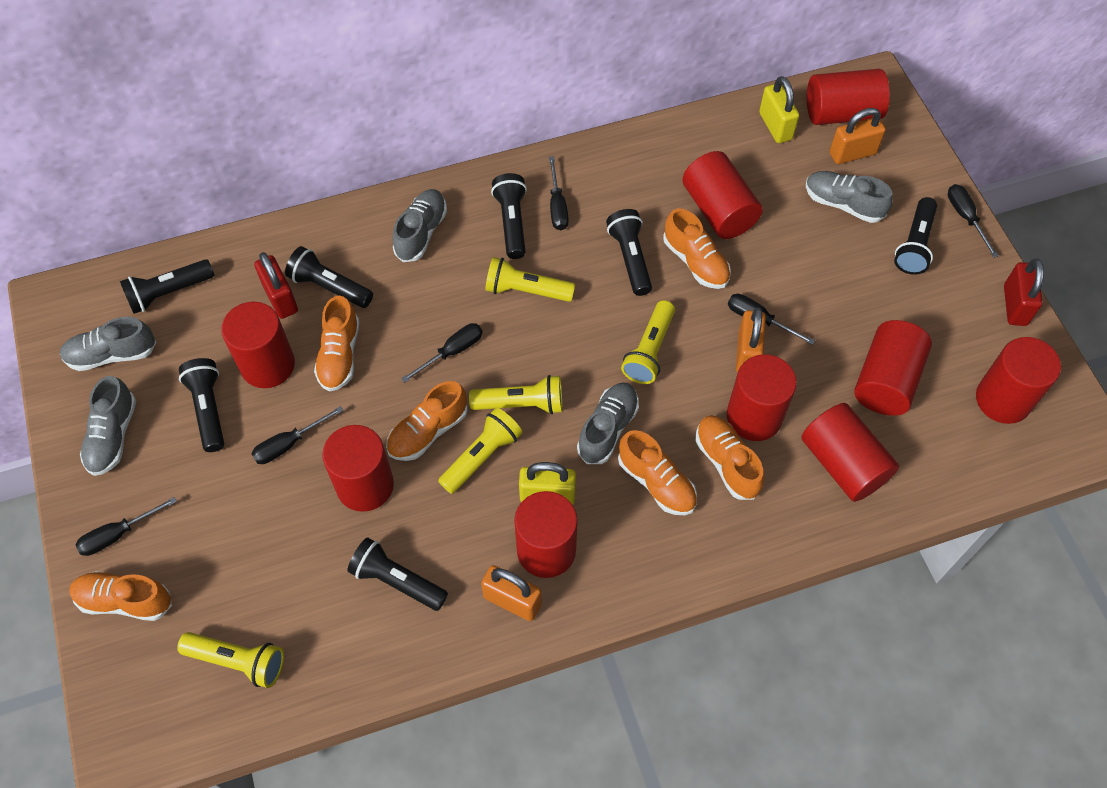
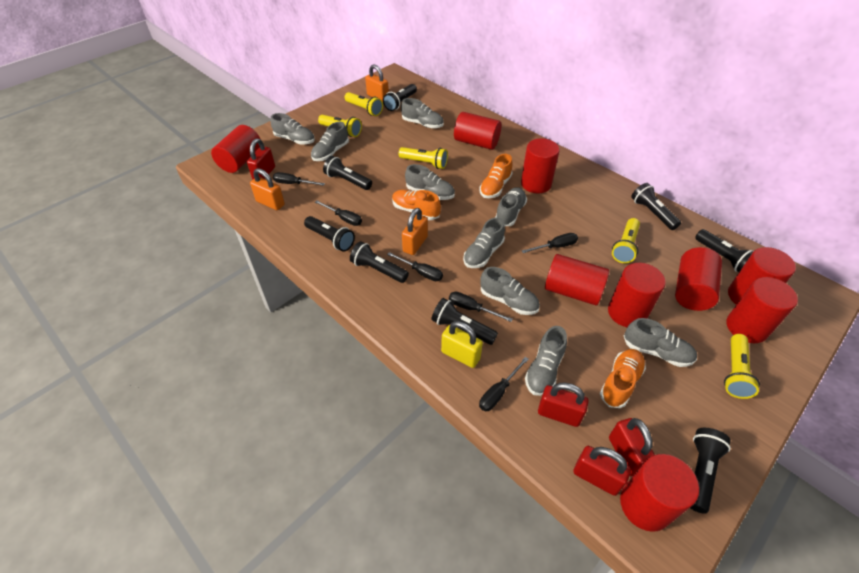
black flashlight: [120,259,214,314] [179,358,224,452] [285,246,373,308] [347,537,448,611] [491,173,527,259] [606,209,652,296] [894,197,937,275] = 7 -> [304,216,355,252] [323,156,372,190] [350,241,409,283] [383,84,417,111] [431,298,498,345] [631,183,681,230] [690,428,731,514] [695,229,754,272] = 8
grey shoe: [60,317,156,371] [80,376,136,476] [393,189,447,262] [577,383,639,464] [806,171,893,223] = 5 -> [271,113,315,145] [311,122,349,161] [401,98,444,128] [405,164,455,200] [463,217,505,268] [480,267,540,315] [495,187,527,226] [525,326,567,396] [624,318,697,367] = 9
orange shoe: [69,571,172,621] [314,296,360,392] [386,381,468,461] [618,430,697,515] [663,209,731,289] [695,415,764,500] = 6 -> [392,190,441,220] [480,154,512,198] [600,349,646,408] = 3
red padlock: [254,252,298,319] [1004,258,1044,326] = 2 -> [247,138,275,179] [538,383,589,427] [573,446,631,496] [609,418,655,476] = 4
yellow padlock: [519,462,576,505] [759,76,799,143] = 2 -> [441,321,483,368] = 1

